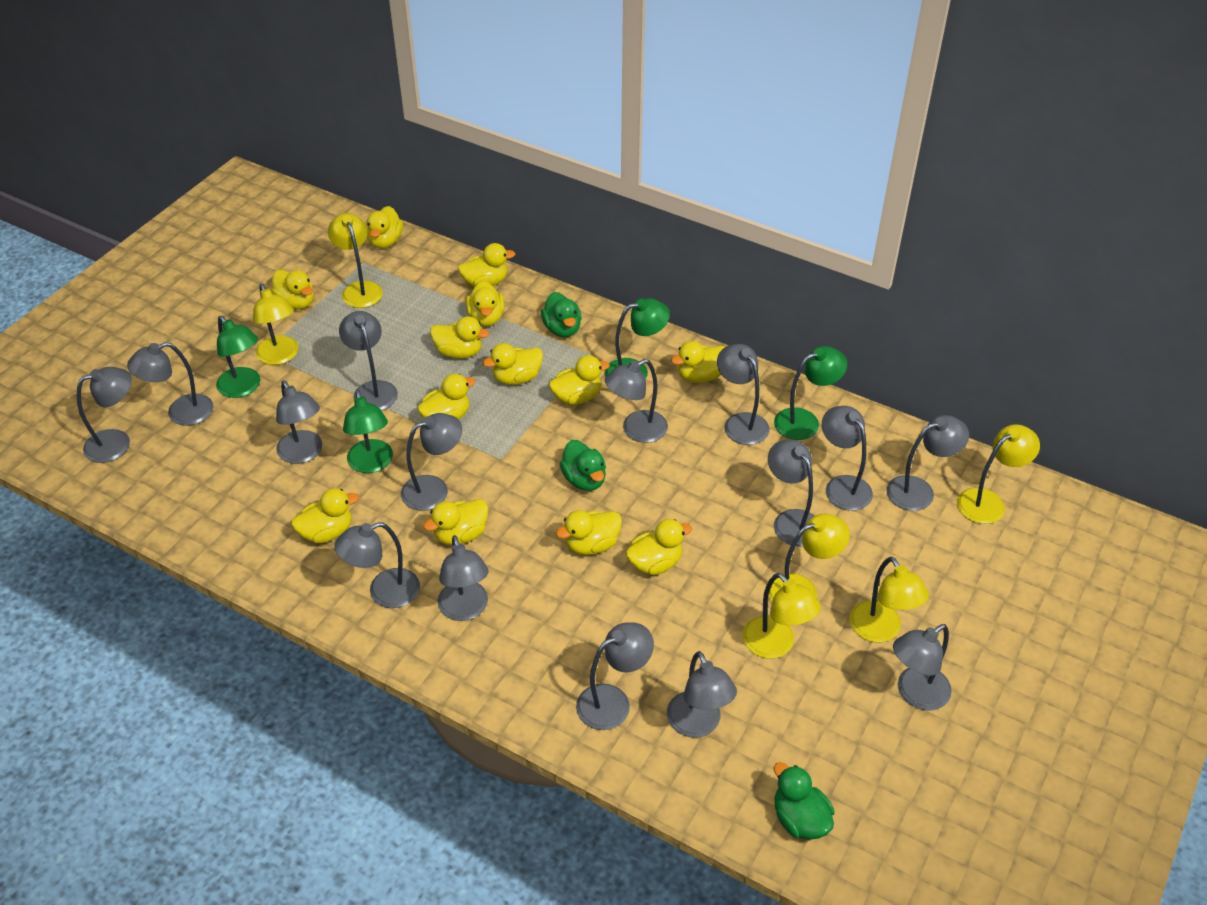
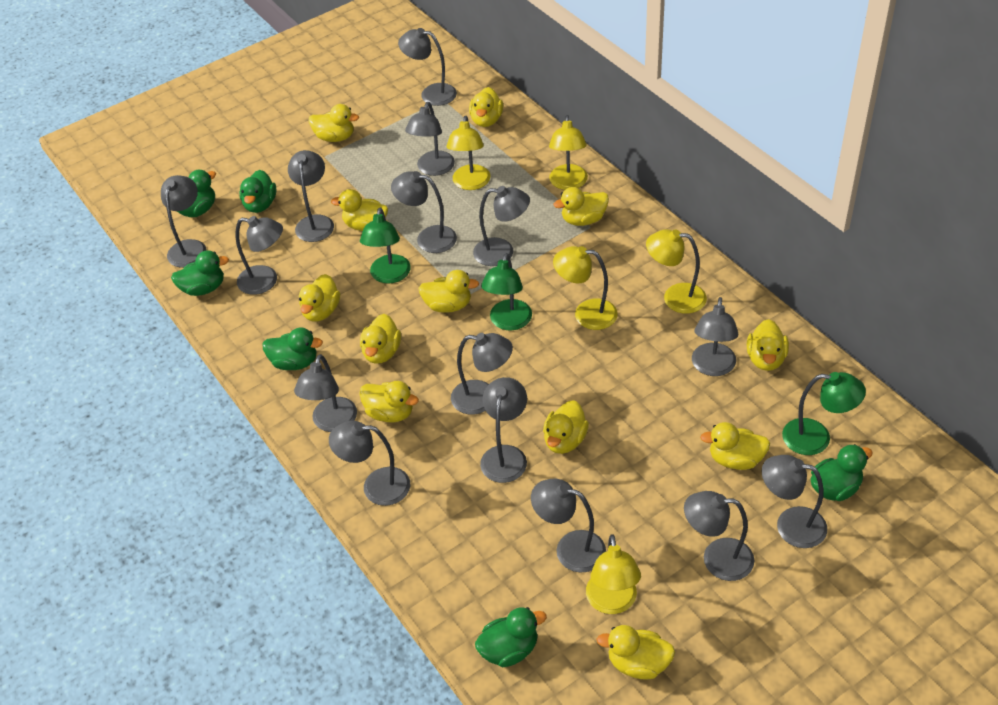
green duck: [541,292,582,337] [559,440,606,491] [774,762,834,840] = 3 -> [171,250,229,296] [177,170,216,217] [239,170,276,213] [263,328,323,370] [475,607,547,667] [810,444,873,501] = 6
green lamp: [216,316,260,398] [343,390,393,473] [605,298,670,379] [774,346,847,440] = 4 -> [360,207,411,284] [481,253,532,331] [782,372,866,455] = 3
yellow duck: [271,270,314,310] [291,488,359,543] [366,206,403,248] [417,374,476,420] [423,499,488,545] [430,316,489,359] [458,243,516,287] [466,280,505,326] [483,343,543,385] [549,355,610,405] [556,510,622,555] [626,519,692,575] [671,341,725,383] = 13 -> [299,274,340,321] [309,104,359,142] [331,189,388,231] [359,381,419,422] [360,314,401,364] [418,270,479,313] [469,87,503,127] [543,400,589,454] [553,187,609,226] [596,625,675,679] [700,422,770,470] [747,319,789,371] = 12
yellow lamp: [253,284,299,365] [328,213,383,308] [743,573,821,659] [768,514,850,603] [849,557,929,642] [957,424,1040,524] = 6 -> [446,116,490,190] [549,115,588,190] [553,246,618,330] [586,534,641,614] [646,229,707,314] = 5

